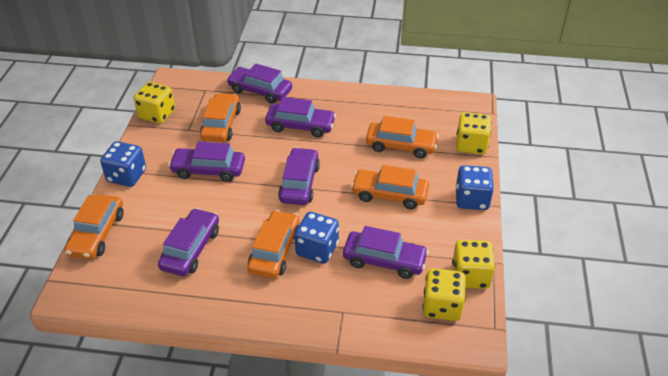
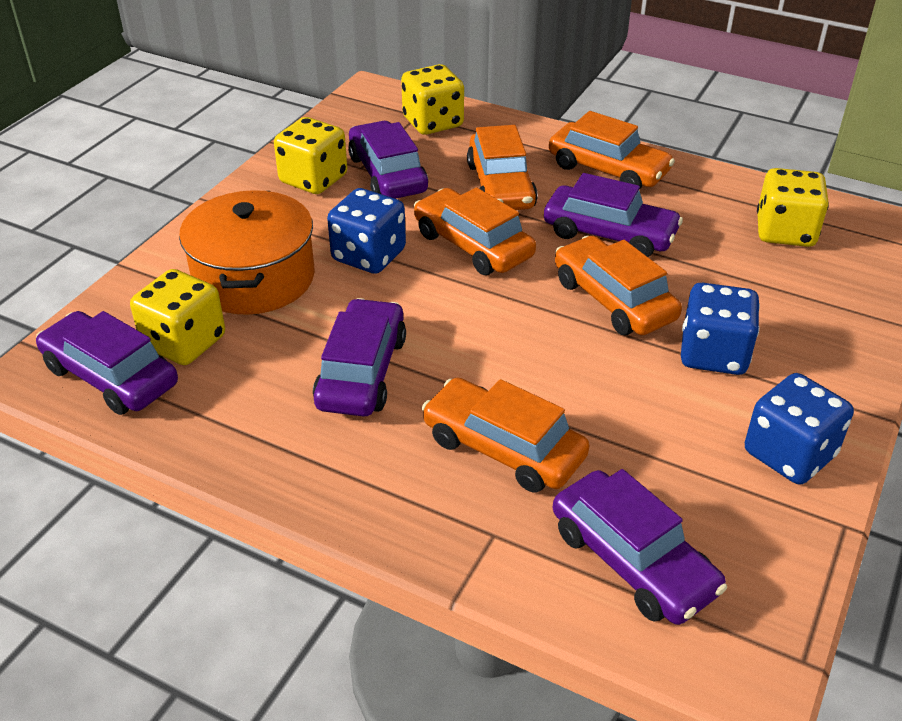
orange pot: none = 0 -> [179,190,315,315] = 1
purple car: [158,208,219,276] [168,142,245,182] [226,64,292,104] [265,97,336,137] [278,147,320,205] [343,226,429,279] = 6 -> [36,311,178,415] [313,298,406,417] [348,121,428,199] [544,173,683,257] [553,469,727,625] = 5

